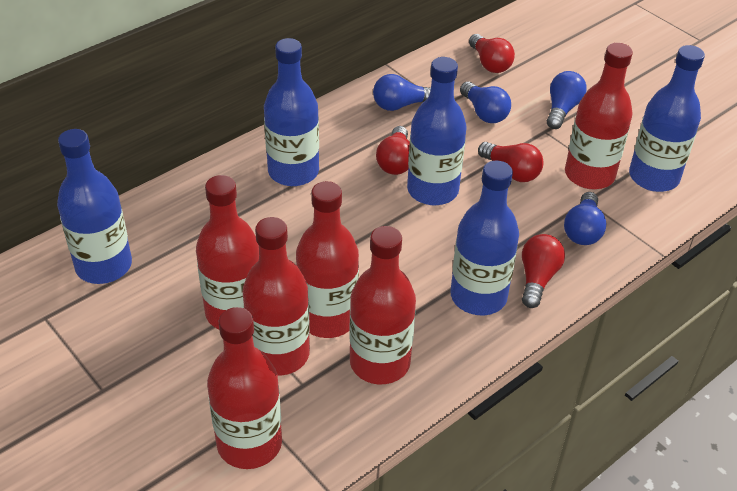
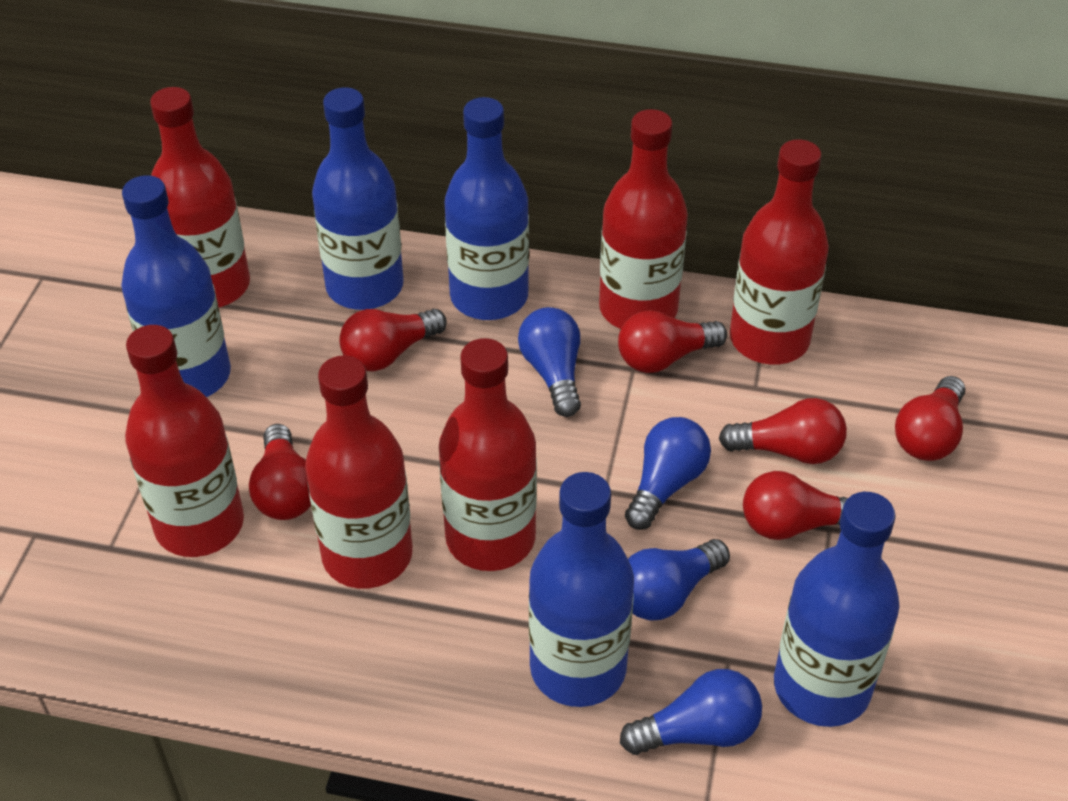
red light bulb: [376,126,410,175] [469,34,515,73] [478,142,544,182] [522,234,565,308] = 4 -> [249,424,311,520] [339,309,447,371] [618,310,727,373] [719,398,847,464] [743,471,848,540] [895,376,965,461] = 6

